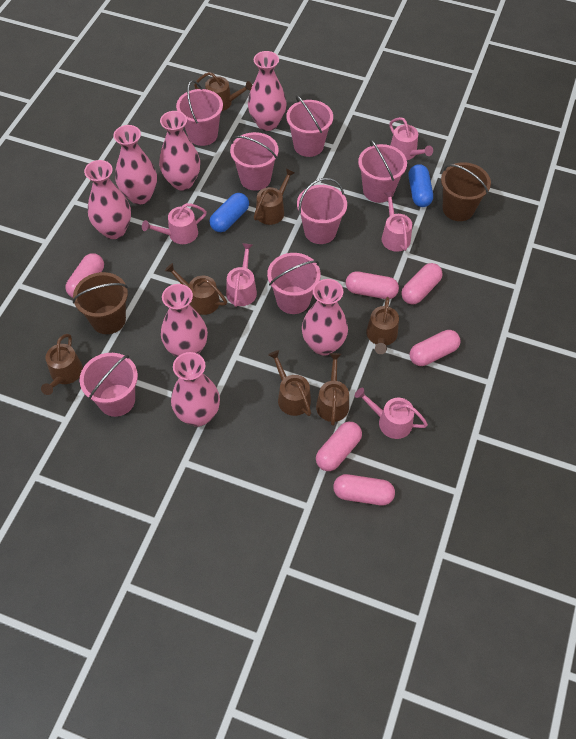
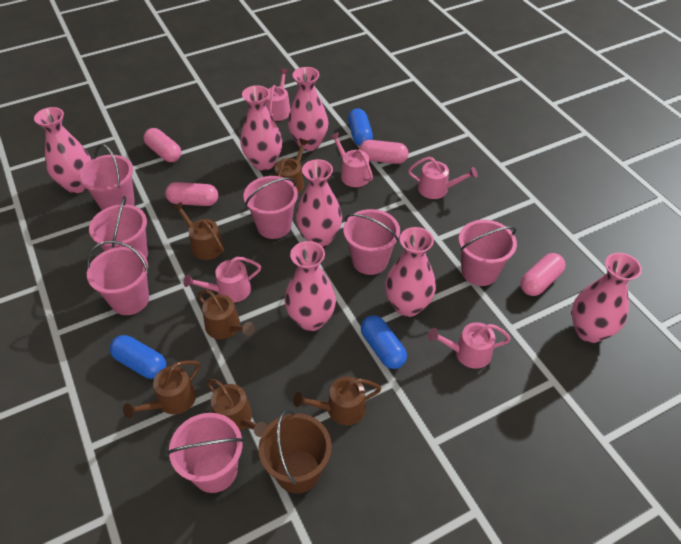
blue capsule: [209,193,249,232] [409,164,433,207] = 2 -> [110,335,166,379] [348,109,373,146] [361,315,407,369] = 3
brown bucket: [73,272,128,334] [441,162,491,221] = 2 -> [259,409,332,494] = 1
brown watering can: [41,334,83,395] [165,263,227,315] [194,72,253,111] [254,168,295,225] [268,350,311,416] [316,353,349,426] [366,297,399,354] = 7 -> [123,360,200,418] [172,202,224,260] [198,290,255,339] [207,379,267,437] [275,138,309,194] [293,376,382,425] = 6
pink capsule: [65,253,104,298] [316,422,362,471] [333,474,395,505] [346,271,399,299] [401,263,443,305] [410,330,461,366] = 6 -> [144,128,181,162] [165,182,218,206] [359,140,408,164] [520,253,566,296] = 4

